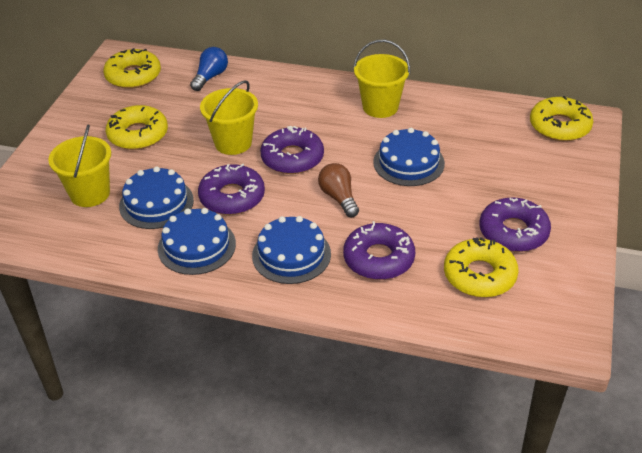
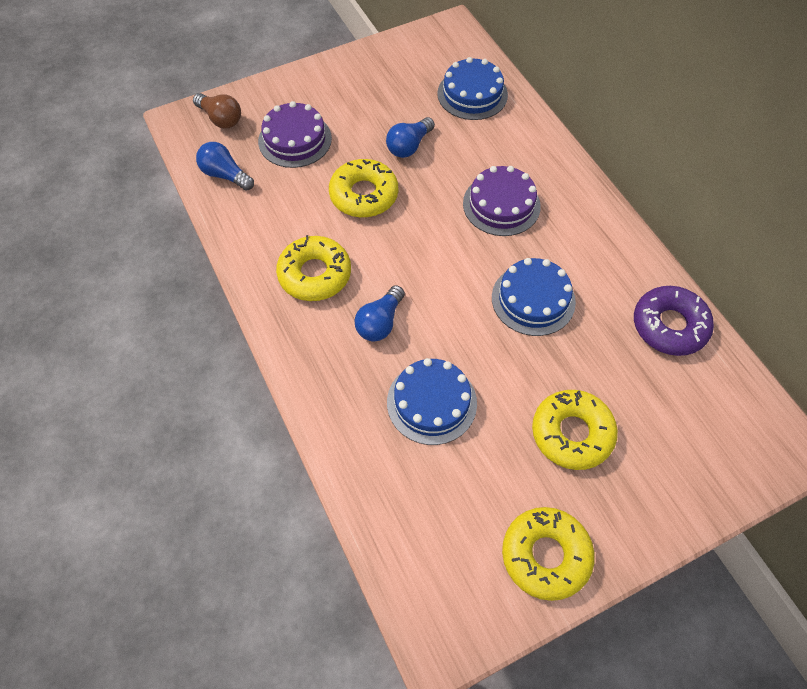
blue cake: [119,166,194,229] [158,208,236,275] [252,216,331,284] [373,128,445,186] = 4 -> [387,358,477,445] [437,57,508,120] [492,258,576,336] = 3
blue light bulb: [190,47,228,91] = 1 -> [196,142,254,191] [355,285,405,341] [386,117,435,158] = 3
purple cake: none = 0 -> [258,101,332,168] [463,166,541,236] = 2
purple donut: [198,163,265,215] [260,126,324,174] [343,221,415,280] [480,197,551,252] = 4 -> [634,286,714,356] = 1
yellow bucket: [48,125,111,207] [200,80,258,155] [353,40,410,118] = 3 -> none = 0

